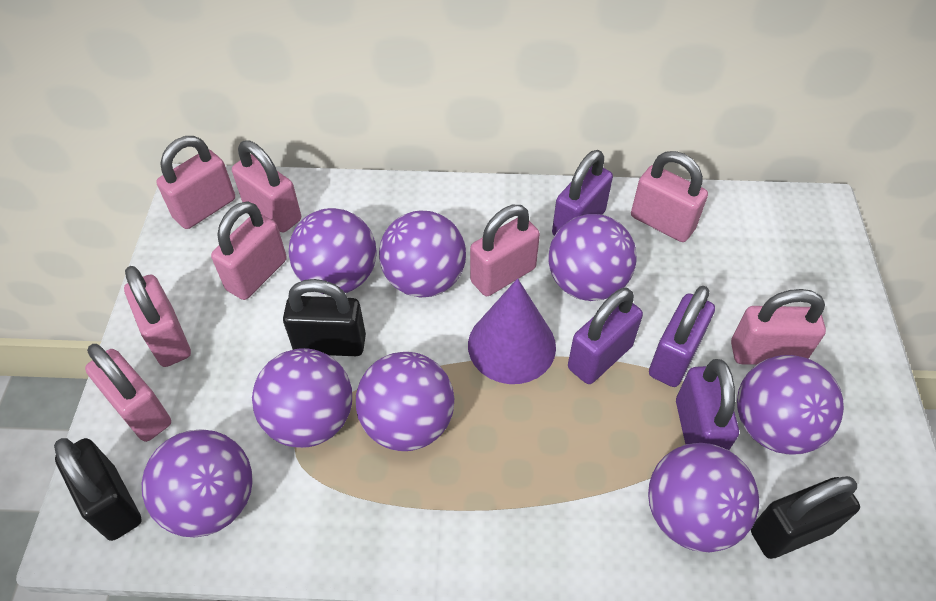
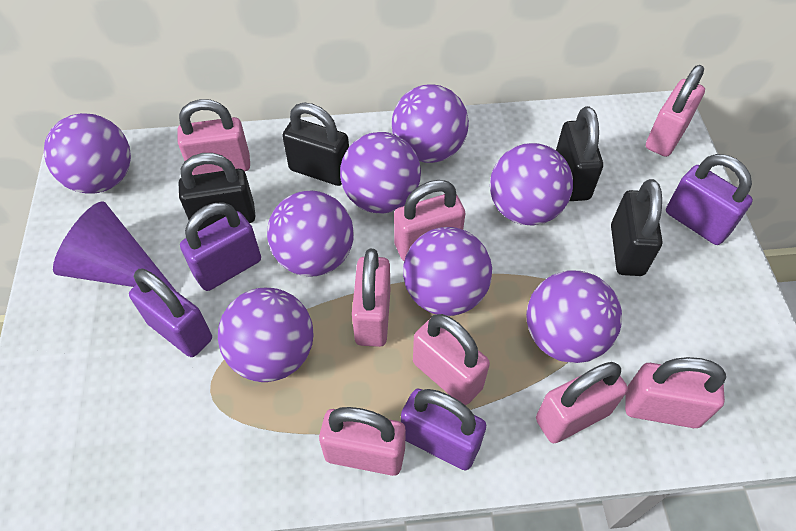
black padlock: [54,438,142,541] [283,279,366,356] [751,476,860,559] = 3 -> [179,153,255,231] [282,103,349,186] [556,106,603,201] [611,179,662,276] = 4

